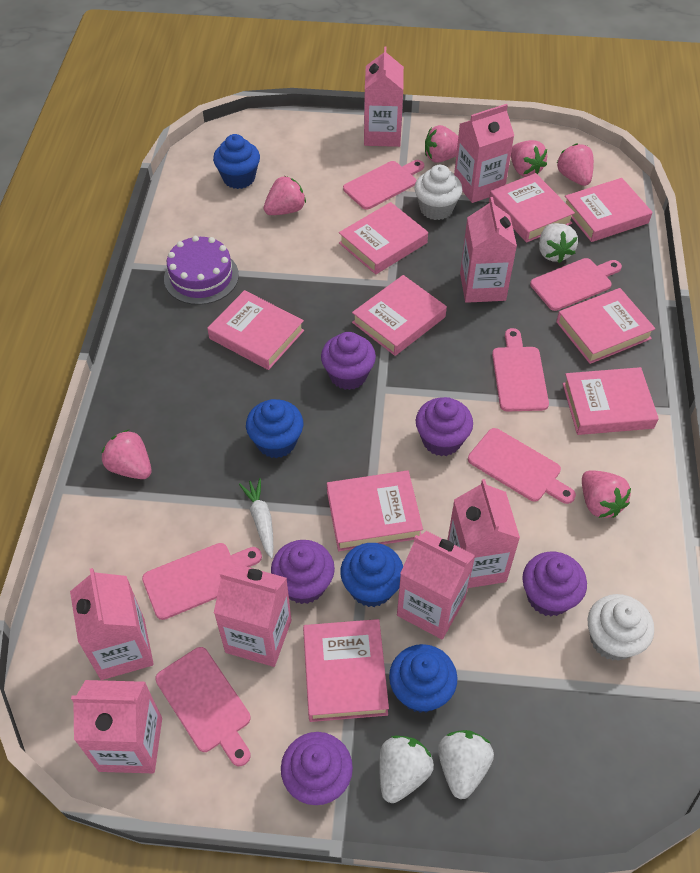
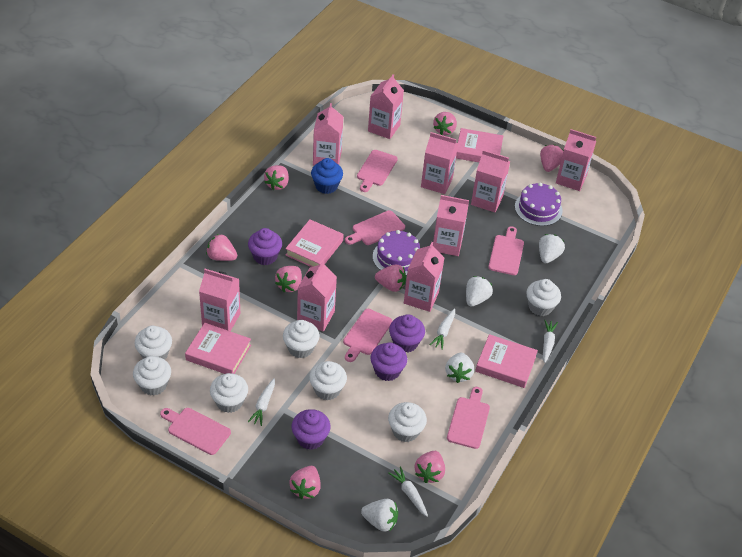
blue cupcake: [213,134,260,189] [246,399,303,458] [340,543,403,607] [389,644,457,713] = 4 -> [311,158,343,194] = 1
pink book: [207,290,304,370] [303,619,389,722] [327,471,423,551] [339,202,428,275] [352,275,447,356] [489,173,575,243] [556,288,656,364] [563,367,659,435] [565,178,652,242] = 9 -> [185,323,251,374] [285,219,343,267] [456,128,503,162] [475,334,538,388] = 4
pink carton: [70,568,154,680] [71,680,162,773] [214,563,292,667] [364,46,404,147] [397,531,476,639] [447,479,520,588] [454,104,514,203] [460,197,517,303] = 8 -> [199,269,240,331] [297,261,337,332] [313,103,343,165] [368,74,404,139] [404,242,444,312] [421,132,458,194] [433,195,469,256] [471,150,510,212] [556,129,596,191] = 9
pink strawberry: [102,430,152,479] [264,176,306,215] [425,125,458,163] [511,140,547,177] [557,144,594,186] [582,470,631,518] = 6 -> [206,234,237,261] [264,165,289,190] [275,266,302,292] [290,466,321,499] [375,265,406,292] [415,451,445,483] [433,112,457,135] [540,145,564,172] = 8
purple cake: [164,236,239,305] = 1 -> [373,230,420,276] [515,182,563,226] = 2
purple cupcake: [271,540,335,604] [281,732,353,805] [321,332,376,390] [416,397,473,456] [522,551,587,616] = 5 -> [248,228,282,265] [292,409,331,450] [370,342,407,381] [389,314,425,352] = 4
white carrot: [239,478,273,559] = 1 -> [248,378,275,426] [388,466,428,517] [430,308,455,350] [543,320,558,363] = 4
white cupcake: [414,165,462,220] [588,594,654,661] = 2 -> [133,356,171,396] [134,326,172,360] [210,373,248,413] [283,320,319,358] [309,361,347,400] [388,402,427,442] [526,279,561,316] = 7
white strawberry: [379,736,434,803] [438,730,494,799] [539,223,578,263] = 3 -> [361,499,398,532] [445,353,474,383] [466,276,493,307] [539,234,565,263] = 4

